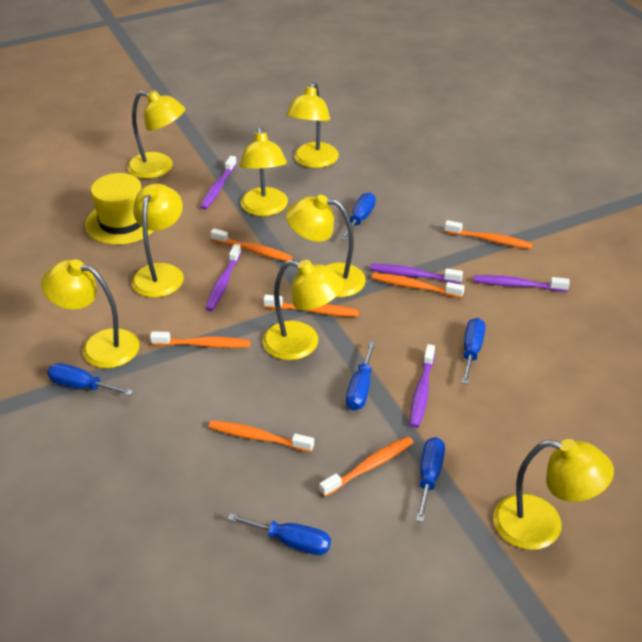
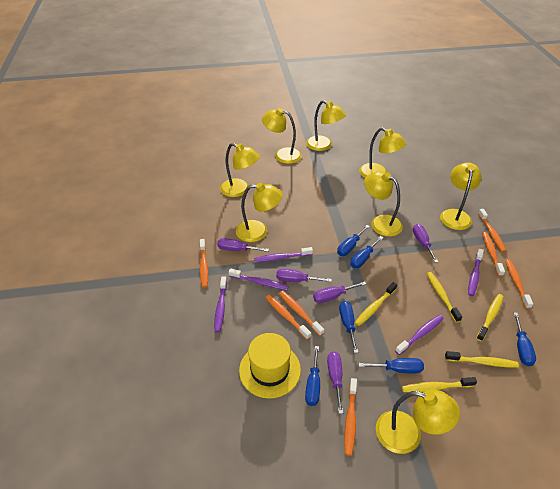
purple screwdriver: none = 0 -> [217,238,269,252] [276,269,332,282] [313,281,366,303] [327,351,343,414] [413,224,438,263] = 5
yellow toothbrush: none = 0 -> [355,282,397,326] [402,377,477,392] [427,272,462,322] [445,351,519,368] [476,294,503,342] = 5

